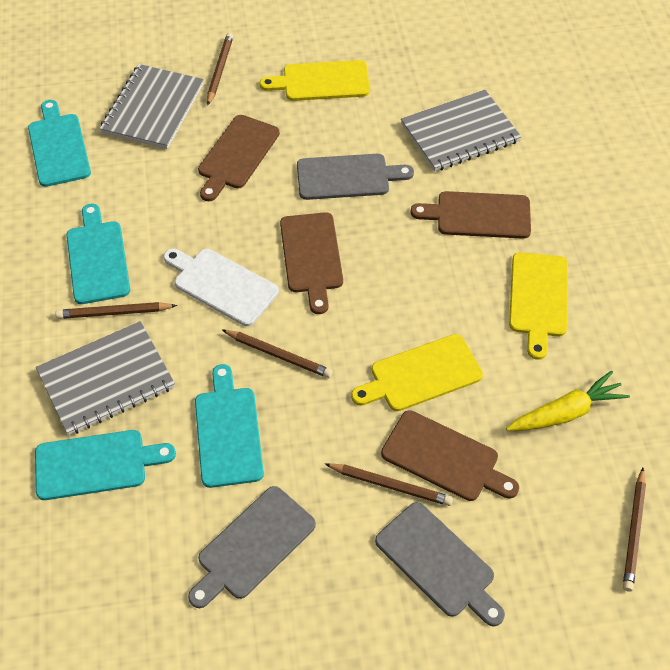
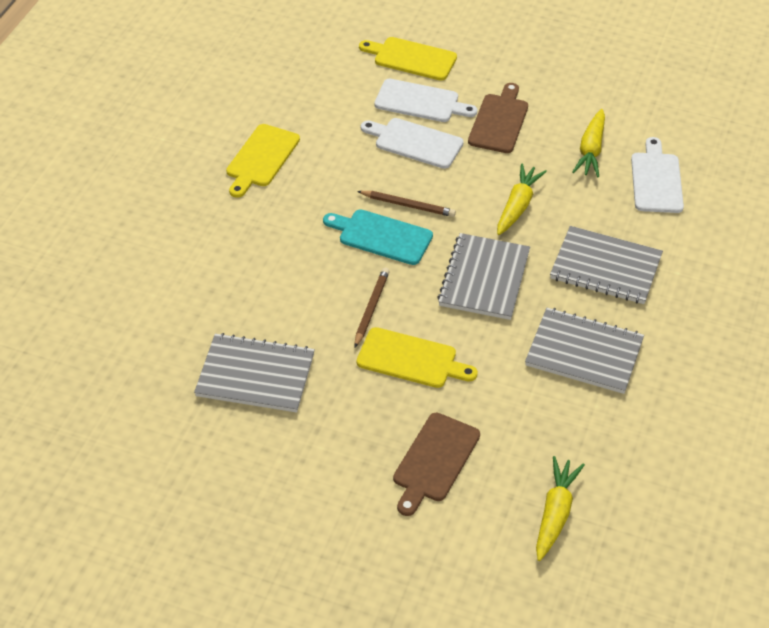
brown cutting board: [198,115,280,201] [280,212,343,314] [381,410,519,501] [410,191,531,239] = 4 -> [393,413,480,516] [468,83,528,153] = 2
brown pencil: [55,302,177,319] [207,33,233,105] [222,330,333,378] [325,463,453,506] [623,468,646,592] = 5 -> [354,268,390,347] [357,191,456,217] = 2
grey cutting board: [188,486,316,608] [297,154,414,200] [375,502,505,627] = 3 -> none = 0
grey notebook: [36,321,175,435] [100,64,204,149] [401,90,521,172] = 3 -> [194,333,315,412] [437,233,530,320] [525,308,644,394] [550,226,663,304] = 4
turquoise cutting board: [28,100,91,187] [35,430,176,500] [66,204,130,304] [195,364,264,488] = 4 -> [323,209,433,265] = 1
white cutting board: [163,249,279,326] = 1 -> [361,118,464,169] [374,79,477,122] [631,137,684,213] = 3
yellow carrot: [506,371,630,431] = 1 -> [497,164,547,235] [536,456,585,561] [572,109,605,177] = 3

